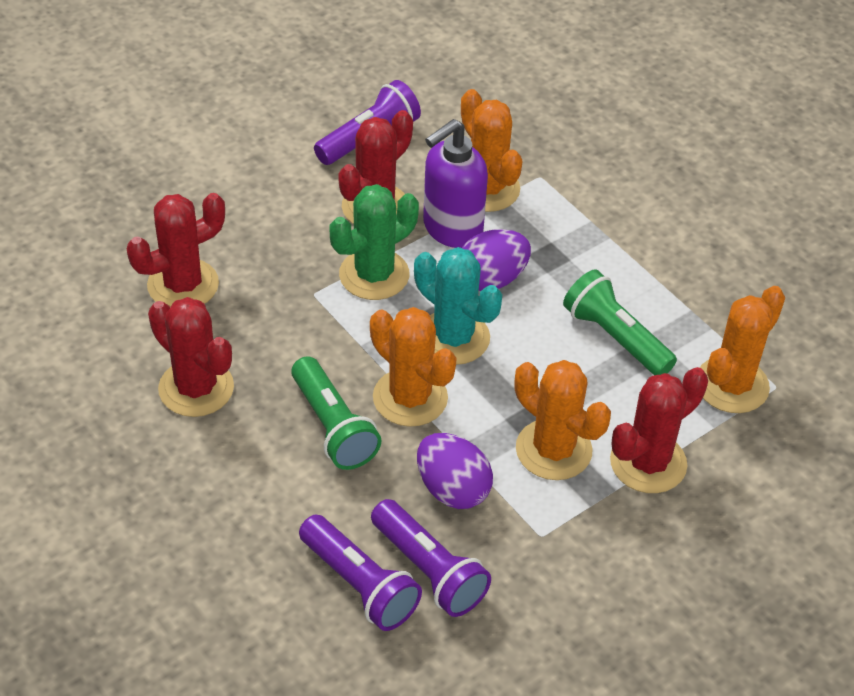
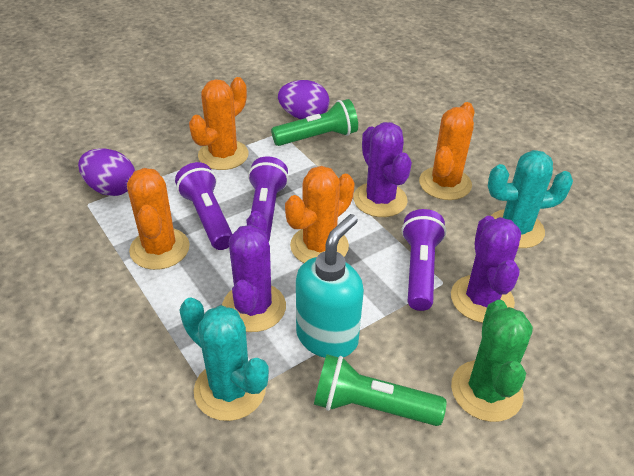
purple cactus: none = 0 -> [222,211,286,332] [353,122,412,217] [451,216,521,323] = 3
purple soap dispenser: [423,119,488,248] = 1 -> none = 0
red cactus: [127,193,225,307] [148,297,234,417] [338,110,413,224] [610,367,708,493] = 4 -> none = 0
turquoise cactus: [414,247,502,365] = 1 -> [179,298,269,421] [488,150,573,248] = 2
turquoise soap dispenser: none = 0 -> [296,214,364,358] = 1

